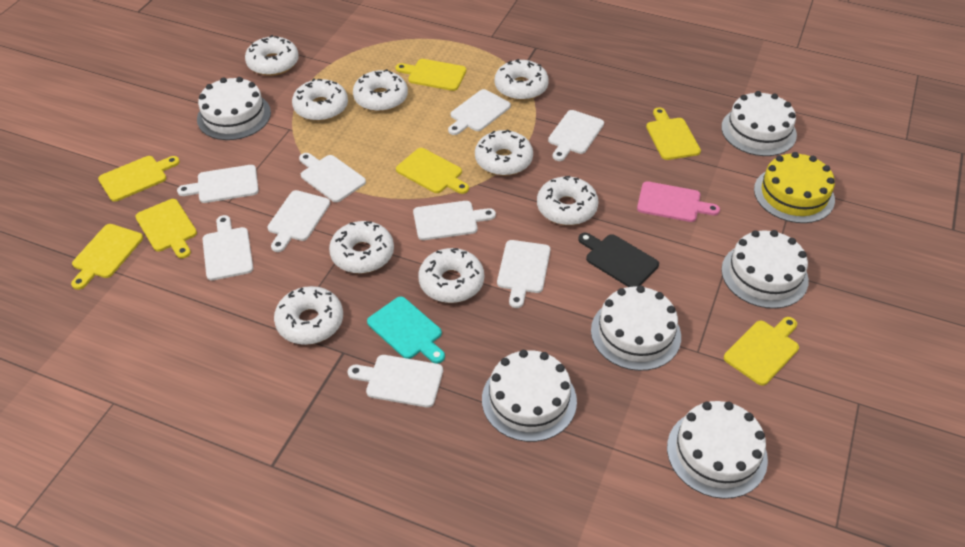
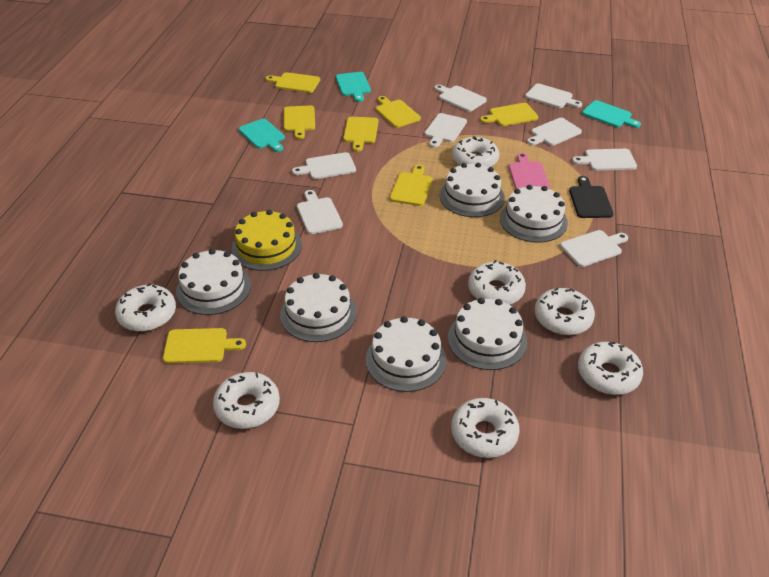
turquoise cutting board: [367,297,445,364] = 1 -> [239,119,285,152] [336,72,371,102] [582,100,641,128] = 3
white cutting board: [177,165,259,203] [203,215,253,281] [268,190,330,252] [299,153,366,202] [348,355,443,408] [413,201,496,240] [448,89,511,135] [497,240,550,308] [548,110,604,161] = 9 -> [292,152,356,179] [297,190,343,234] [425,113,467,148] [434,85,487,112] [525,83,582,108] [527,118,582,146] [560,230,628,267] [572,149,637,171] = 8
white donut: [245,35,299,76] [274,286,343,345] [292,78,348,121] [329,221,394,274] [353,69,408,112] [418,248,484,303] [475,130,533,176] [495,59,549,100] [537,176,599,225] = 9 -> [115,283,176,332] [213,372,280,429] [451,398,520,458] [452,136,499,167] [468,260,526,305] [535,288,595,335] [578,342,643,395] = 7

